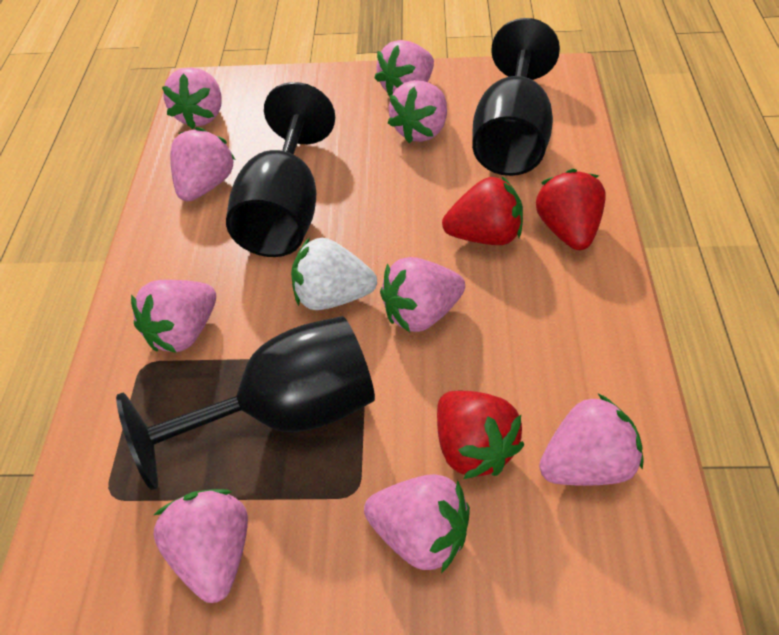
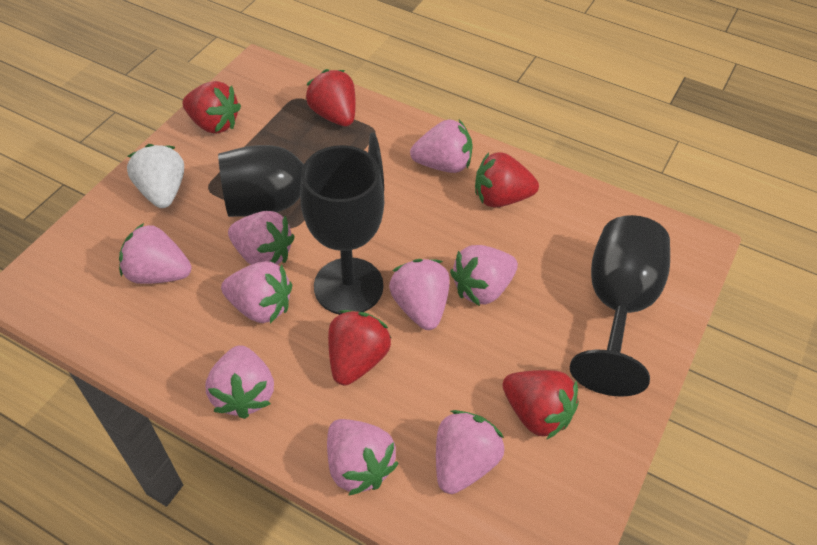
red strawberry: [437,391,525,479] [442,176,523,245] [536,169,606,250] = 3 -> [183,81,241,134] [306,69,356,126] [328,310,391,386] [475,152,539,208] [502,370,579,440] = 5

